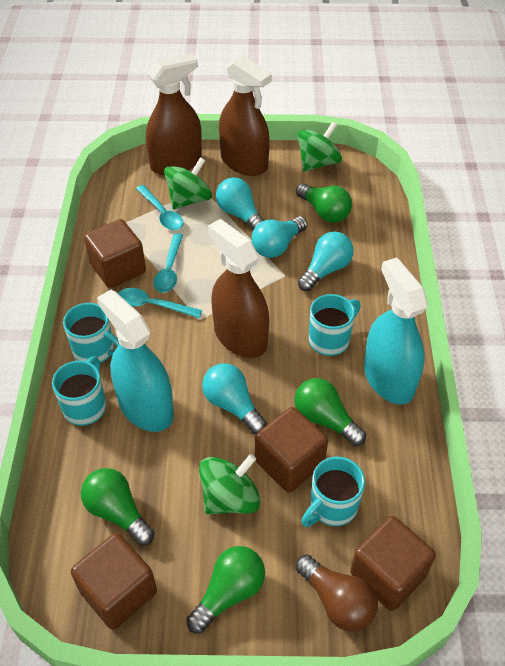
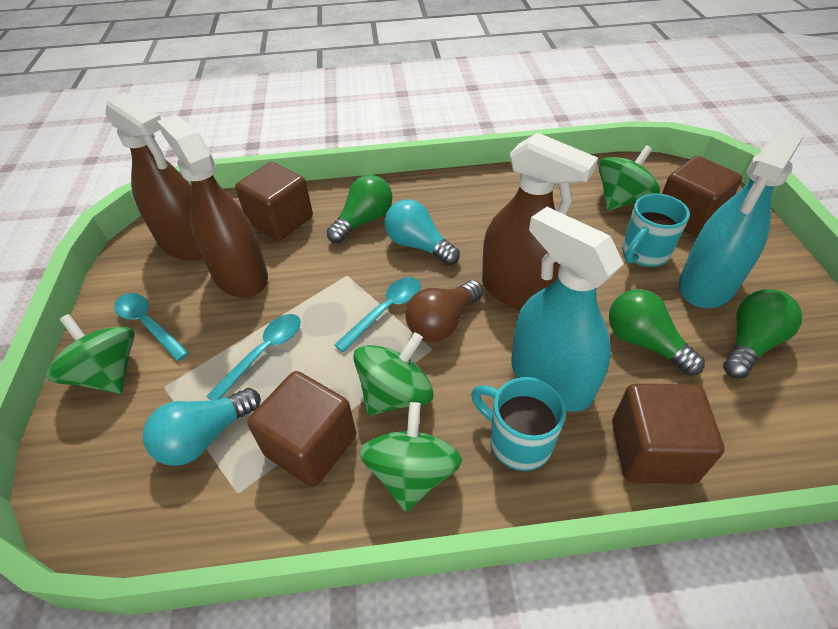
green light bulb: [81,468,155,546] [186,546,265,634] [294,378,366,446] [296,183,352,223] = 4 -> [326,175,392,243] [609,289,705,375] [723,289,802,378] = 3
green spinning top: [164,157,212,210] [199,454,260,514] [297,122,342,172] = 3 -> [46,314,135,394] [353,332,434,415] [359,402,462,512] [598,145,660,211] = 4
turquoise light bulb: [202,363,267,434] [216,177,264,230] [251,216,307,258] [298,232,354,291] = 4 -> [143,388,261,466] [385,199,460,265] = 2
turquoise mug: [52,356,106,426] [63,303,120,365] [301,457,365,527] [309,294,361,356] = 4 -> [471,377,566,471] [622,193,690,267] = 2

